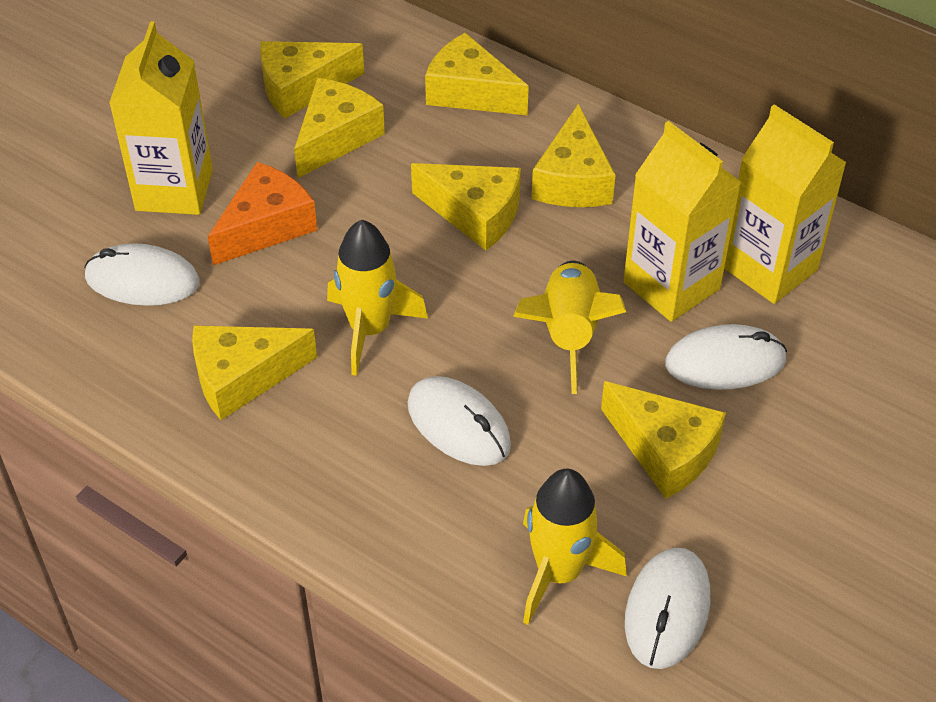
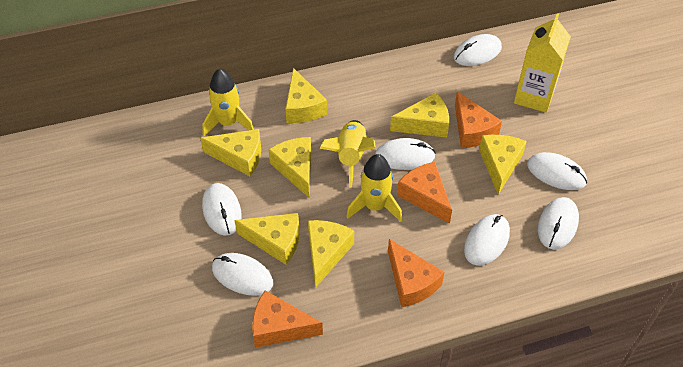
orange cheese: [208,162,317,265] = 1 -> [252,290,323,348] [388,239,444,308] [397,162,452,224] [455,91,502,148] = 4
white mouse: [84,243,200,306] [407,376,511,466] [625,548,710,669] [665,324,787,390] = 4 -> [202,183,241,236] [212,253,273,296] [375,138,435,170] [454,34,502,66] [464,214,510,265] [527,152,587,190] [538,197,579,249] = 7
yellow carton: [109,21,213,215] [623,121,742,322] [724,104,847,304] = 3 -> [514,14,571,113] = 1

